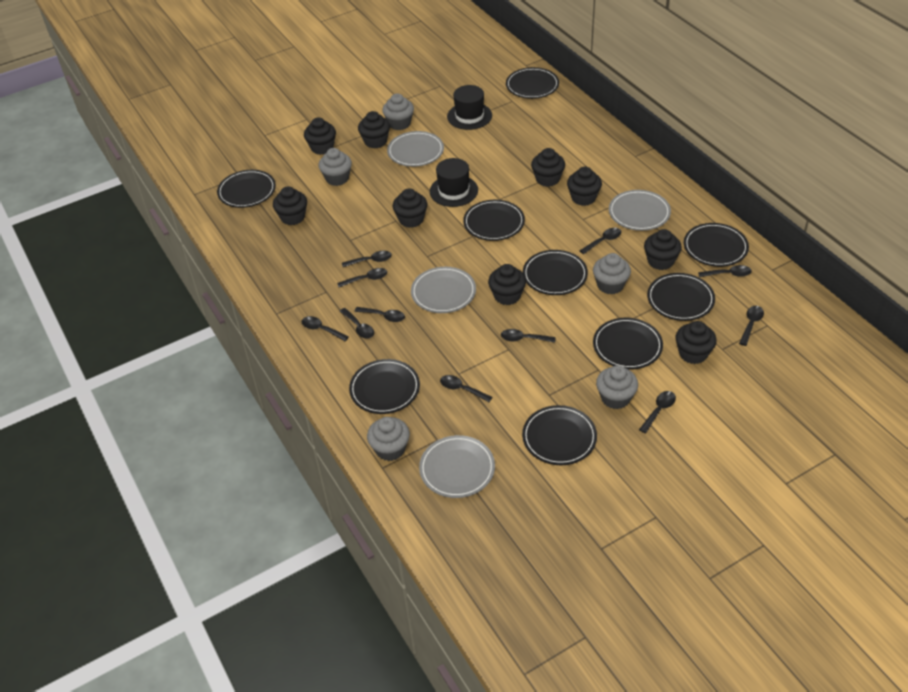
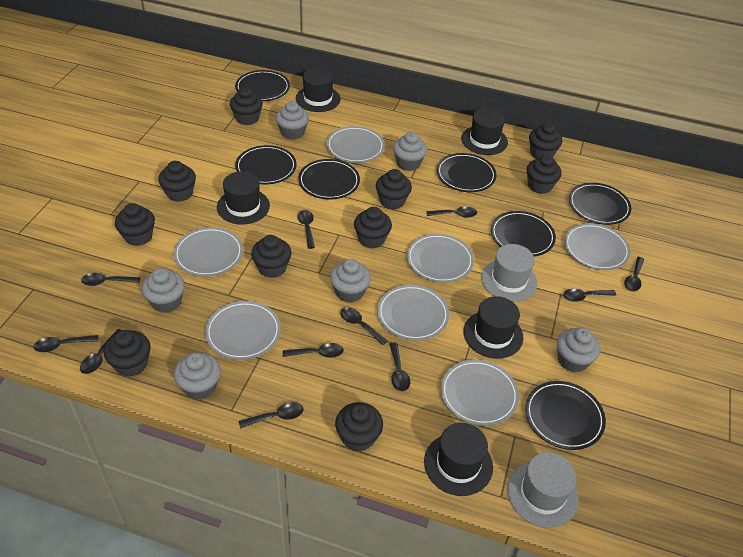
black cupcake: [273,186,307,225] [304,117,336,155] [358,111,390,149] [393,188,427,228] [488,264,526,305] [531,148,565,187] [567,167,602,206] [644,229,682,270] [675,321,717,364] = 9 -> [104,330,150,377] [115,203,155,246] [158,161,196,202] [230,87,263,125] [251,235,292,278] [335,402,383,452] [354,207,392,249] [376,169,412,210] [527,154,562,194] [529,123,562,159] = 10
black hat: [430,158,478,207] [447,85,492,130] = 2 -> [217,171,270,225] [296,68,340,112] [424,423,493,496] [461,108,508,155] [463,296,523,359] = 5
black plate: [217,170,276,208] [349,359,420,414] [463,200,525,241] [506,67,559,99] [522,405,597,465] [523,250,588,295] [593,318,663,370] [647,273,715,321] [684,223,749,267] = 9 -> [235,70,290,101] [235,145,297,185] [298,159,360,199] [436,153,497,192] [491,211,556,256] [525,381,606,450] [569,183,631,225] = 7
grey cupcake: [319,148,352,186] [367,417,410,461] [382,93,414,130] [593,253,631,294] [596,365,638,409] = 5 -> [142,268,185,313] [174,353,221,400] [276,101,309,140] [330,259,371,303] [393,132,427,171] [557,327,601,372] = 6
grey hat: none = 0 -> [481,244,537,302] [507,452,578,528] = 2
grey plate: [387,131,444,167] [411,267,476,313] [419,435,495,498] [609,190,671,231] = 4 -> [174,227,243,277] [205,301,281,360] [326,126,385,163] [377,285,449,341] [407,234,474,283] [441,359,519,426] [564,223,631,270] = 7

